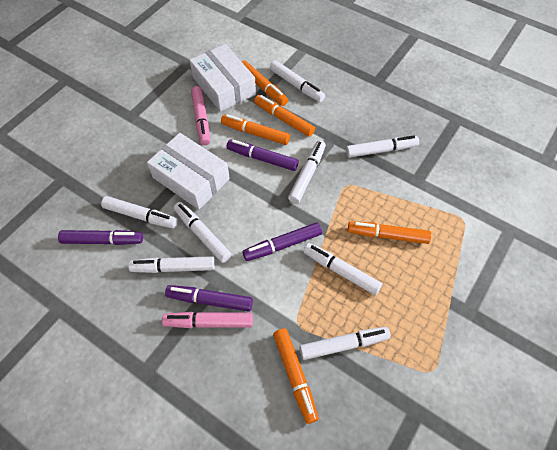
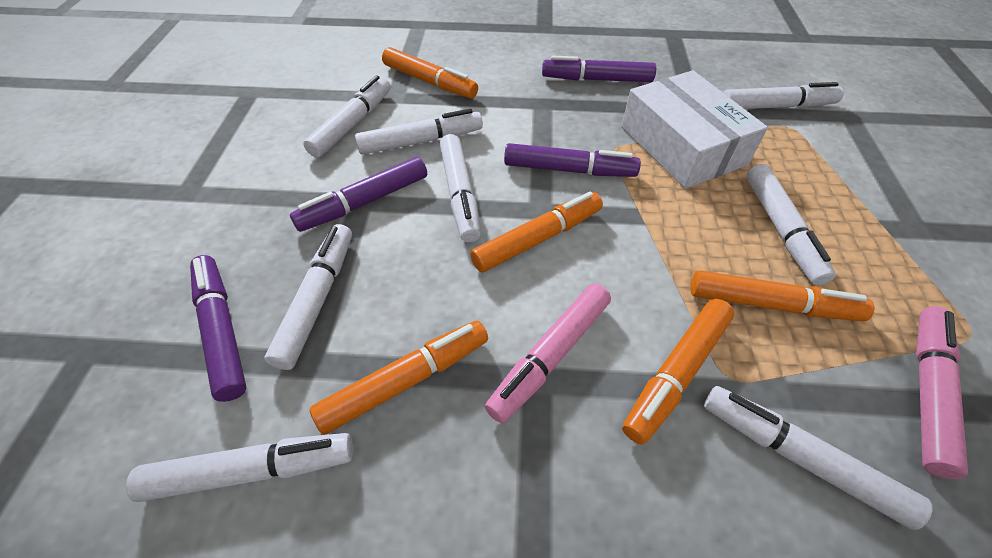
white box: [147,133,230,210] [189,44,256,112] = 2 -> [622,70,768,189] = 1

